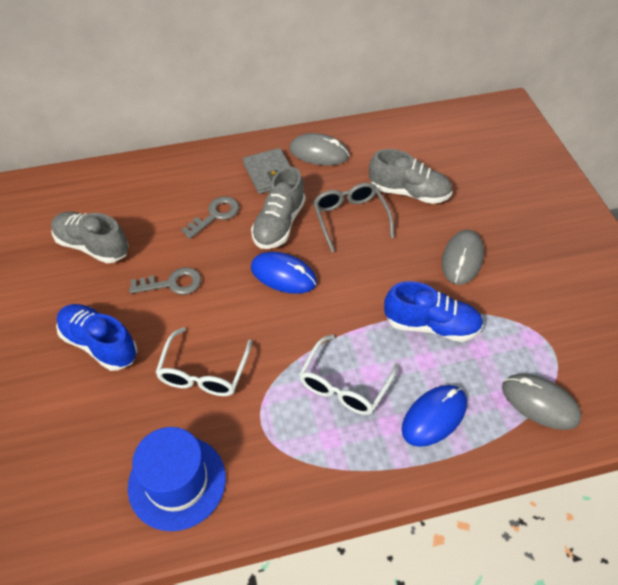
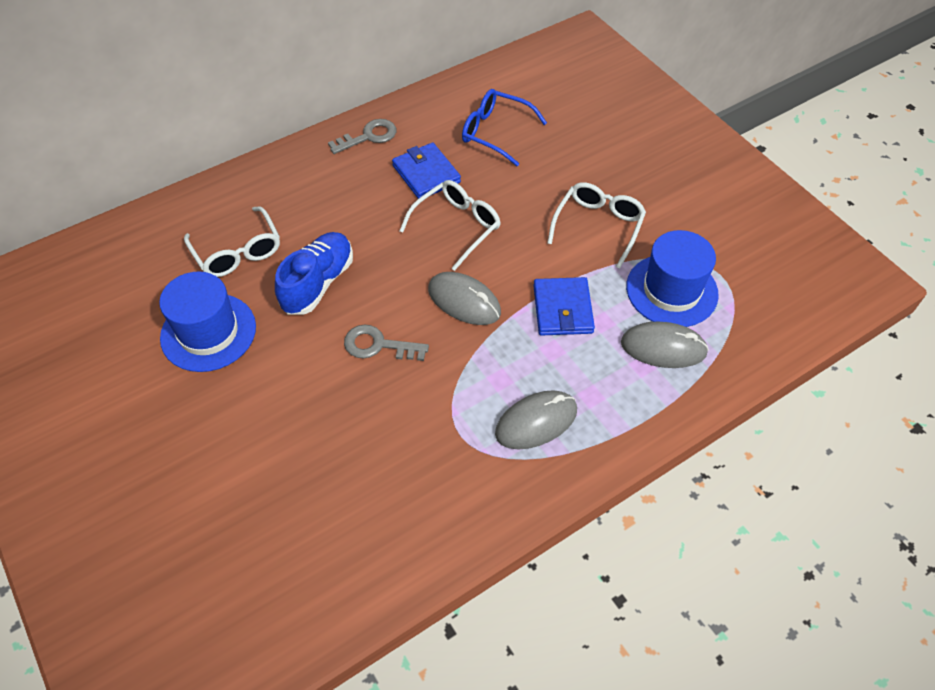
blue glasses: none = 0 -> [462,89,547,166] = 1
blue hat: [128,427,226,531] = 1 -> [159,271,256,372] [626,230,719,327] = 2
blue mouse: [251,252,317,294] [402,385,467,447] = 2 -> none = 0
blue shoe: [56,304,137,371] [384,281,483,342] = 2 -> [275,232,353,315] = 1
blue wallet: none = 0 -> [392,142,461,199] [533,277,595,336] = 2
grey glasses: [313,183,394,252] = 1 -> none = 0
grey shoe: [51,211,129,263] [251,166,305,249] [369,149,452,204] = 3 -> none = 0
grey wallet: [243,148,291,194] = 1 -> none = 0
white glasses: [155,327,252,396] [299,334,398,415] = 2 -> [184,206,280,277] [400,180,501,271] [547,182,646,269] = 3

